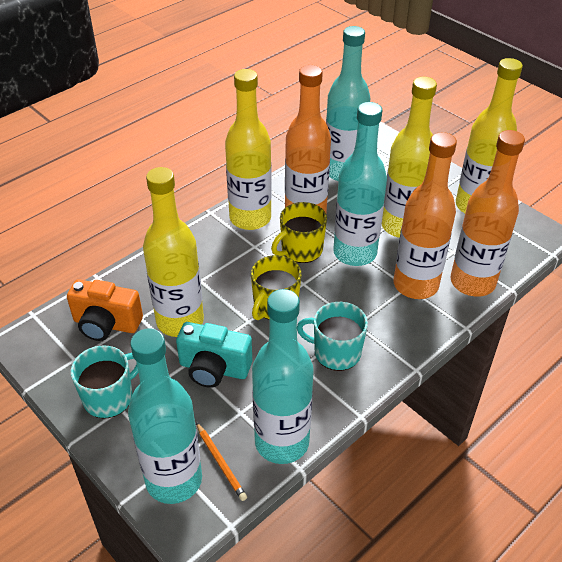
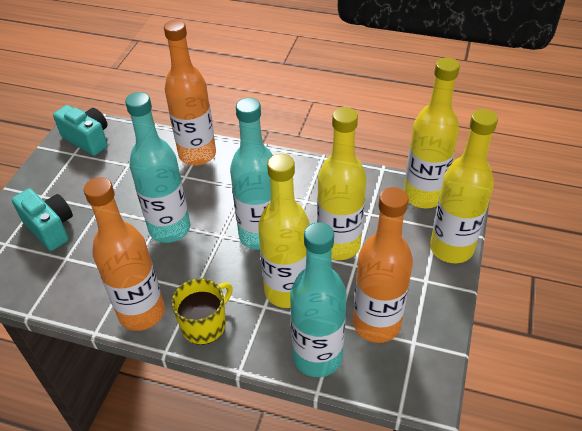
orange camera: [67,279,143,341] = 1 -> none = 0
orange pencil: [196,422,247,501] = 1 -> none = 0
turquoise bottle: [128,329,202,504] [252,289,314,464] [326,26,370,181] [333,102,387,266] = 4 -> [125,92,190,243] [230,98,273,250] [290,222,347,377] = 3
turquoise camera: [176,322,252,388] = 1 -> [12,188,73,251] [53,105,108,156] = 2
turquoise mug: [71,345,138,418] [297,302,368,371] = 2 -> none = 0
yellow mug: [251,255,301,320] [271,202,327,263] = 2 -> [171,278,233,345] = 1

